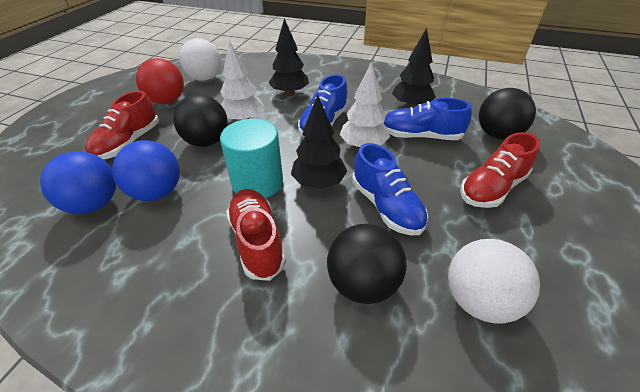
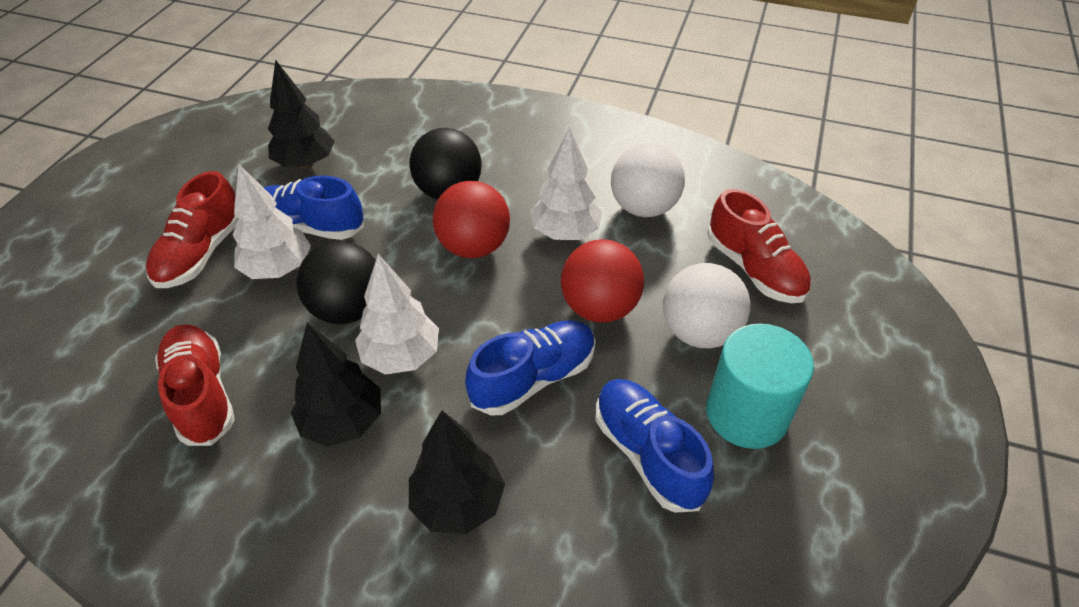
black ball: [173,94,228,147] [327,224,407,304] [479,88,536,140] = 3 -> [296,241,376,324] [409,128,482,200] = 2
blue ball: [40,151,116,214] [112,140,180,201] = 2 -> none = 0
red ball: [136,58,184,104] = 1 -> [433,181,510,258] [561,239,644,323] = 2
white tree: [220,41,264,121] [340,62,390,148] = 2 -> [233,164,311,279] [355,254,439,375] [530,127,602,240] = 3

